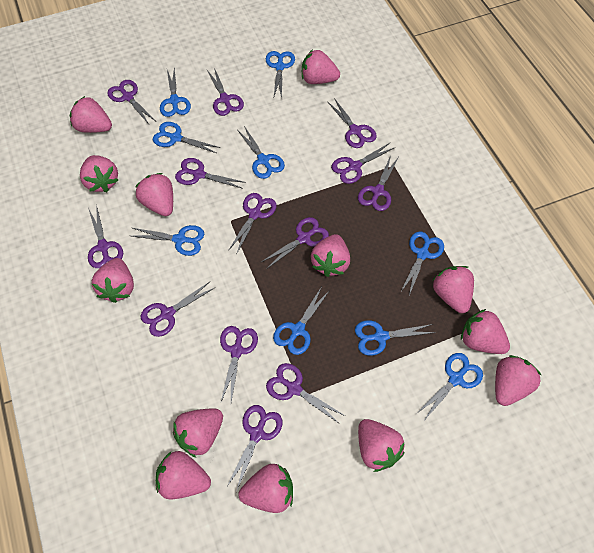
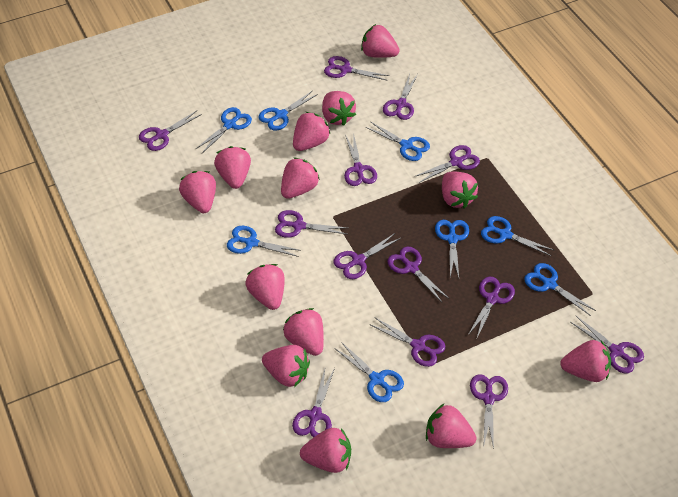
blue scissors: [132,225,204,256] [153,122,220,153] [160,67,191,117] [238,126,285,179] [266,51,295,99] [273,288,330,355] [355,320,436,356] [400,232,444,295] [416,353,483,419] = 9 -> [196,107,252,153] [227,226,301,257] [258,91,318,131] [334,342,404,402] [366,122,430,161] [435,220,469,277] [481,216,553,256] [524,263,596,316] = 8

